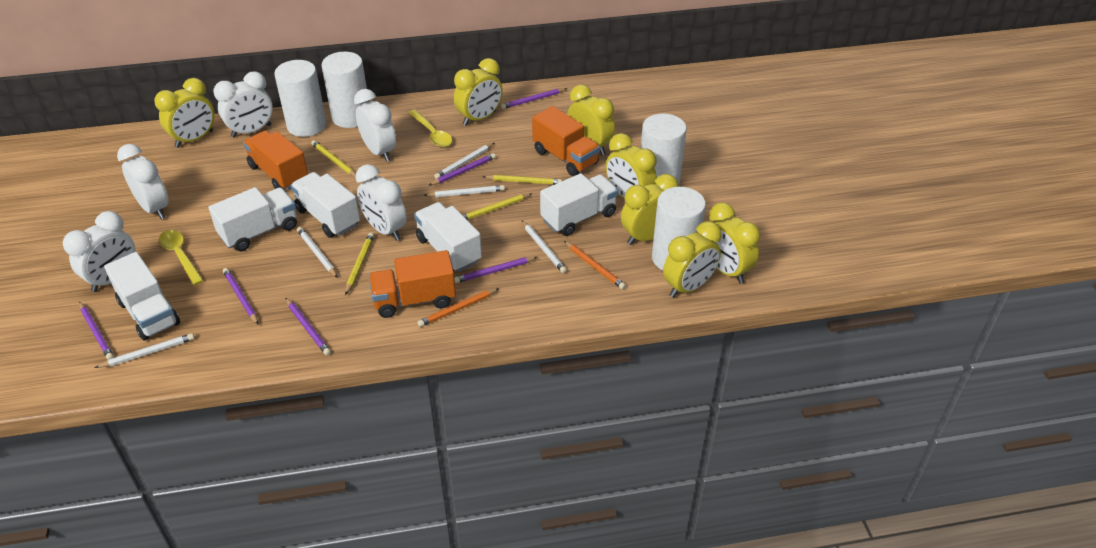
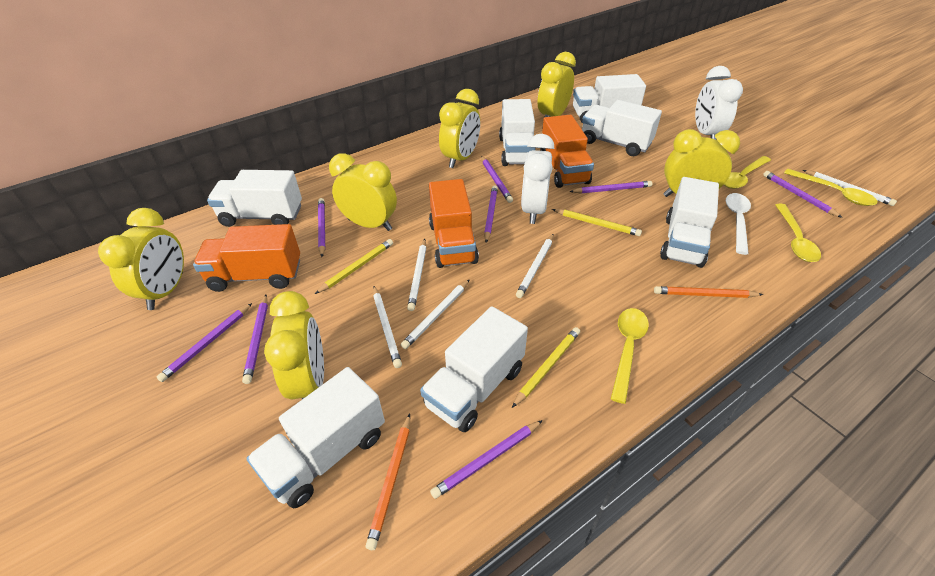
purple pencil: [79,302,114,360] [223,268,258,324] [286,298,331,356] [428,153,496,186] [454,257,537,283] [501,88,567,109] = 6 -> [157,303,252,382] [242,295,268,384] [318,198,325,257] [430,420,543,499] [481,156,513,203] [484,185,498,243] [569,181,652,193] [763,171,843,218] = 8
white clock: [63,211,136,292] [117,144,169,219] [213,71,273,138] [354,89,396,162] [355,164,407,241] = 5 -> [521,134,554,224] [695,66,743,140] = 2
white cylinder: [274,60,326,137] [322,51,369,128] [641,113,687,186] [652,187,706,271] = 4 -> none = 0
white spoon: none = 0 -> [726,193,751,255] = 1
white truck: [104,252,180,340] [208,187,297,251] [291,172,360,238] [414,202,482,272] [540,173,618,236] = 5 -> [207,170,302,227] [246,367,385,508] [420,306,528,432] [499,99,535,166] [573,74,646,122] [582,100,662,156] [660,177,719,268] = 7
yellow clock: [154,78,214,148] [454,58,503,126] [567,85,615,156] [606,133,657,199] [621,174,679,245] [663,221,722,298] [709,202,760,284] = 7 -> [98,208,184,310] [264,291,324,399] [329,153,397,231] [439,89,480,168] [537,52,576,118] [663,129,740,197] = 6
yellow pencil: [311,140,356,177] [345,233,374,295] [463,193,532,220] [483,175,562,185] = 4 -> [315,239,393,294] [512,327,580,408] [552,209,642,236] = 3
yellow spoon: [159,230,204,285] [408,110,452,147] = 2 -> [611,308,649,404] [724,156,771,189] [775,203,821,262] [784,169,878,206] = 4

